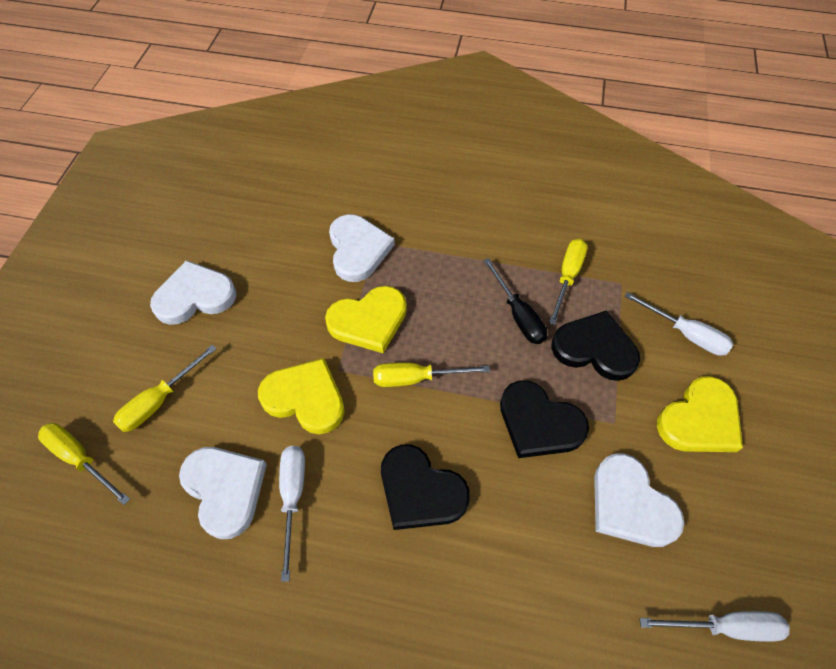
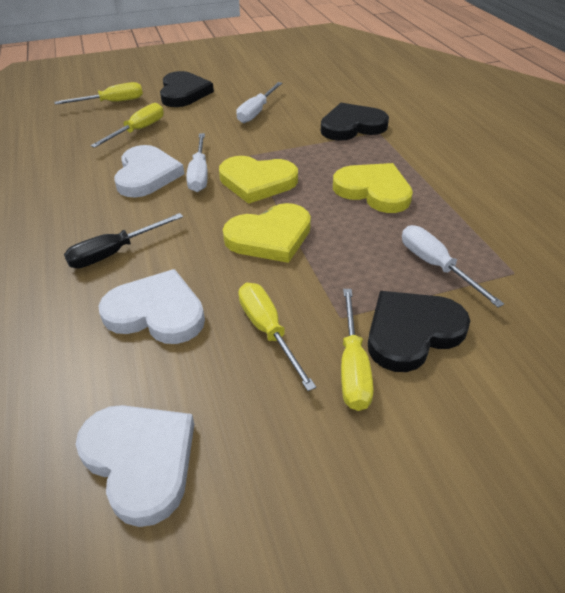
white heart: [150,260,236,325] [179,447,267,539] [329,214,395,282] [594,453,684,547] = 4 -> [76,405,194,527] [98,269,205,344] [114,145,185,197] = 3

